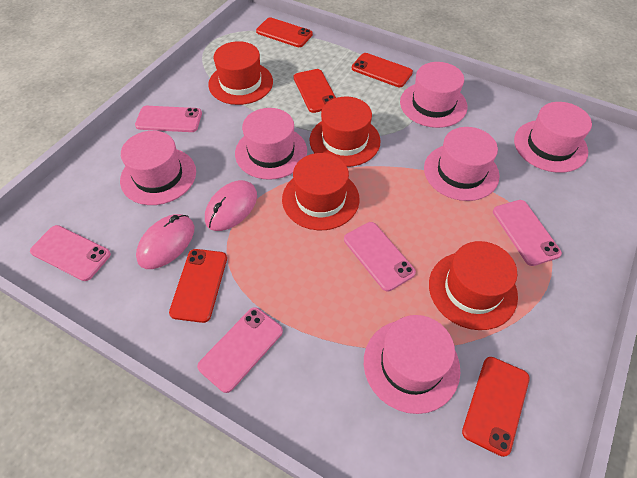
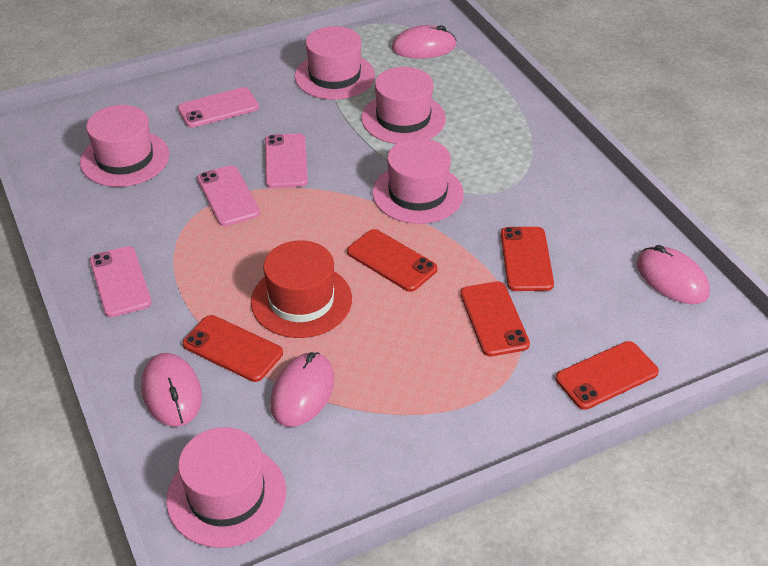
pink hat: [120,131,196,205] [235,108,307,180] [364,315,460,414] [400,62,467,128] [424,127,500,201] [514,102,592,173] = 6 -> [80,105,169,187] [166,427,286,548] [295,26,375,99] [361,67,446,144] [372,138,464,224] = 5
pink mouse: [136,214,194,269] [205,180,257,231] = 2 -> [141,353,202,427] [270,352,334,427] [392,25,456,59] [637,245,710,304] = 4
pink phone: [30,225,111,281] [135,106,202,132] [197,307,283,393] [344,222,416,291] [493,200,562,266] = 5 -> [90,246,152,317] [178,87,259,128] [197,165,260,226] [265,133,308,188] = 4
red hat: [208,41,273,105] [282,153,360,230] [309,96,381,167] [429,241,518,330] = 4 -> [251,240,352,338] = 1

